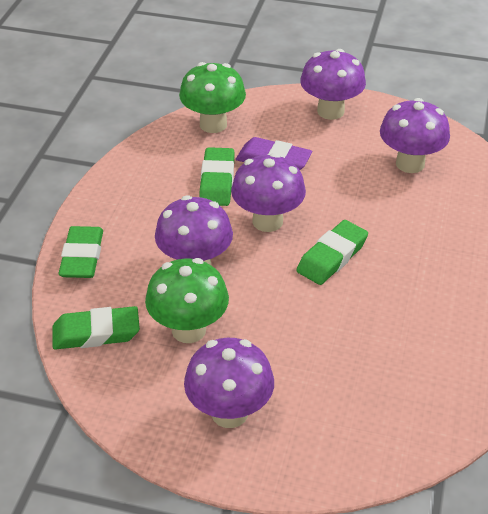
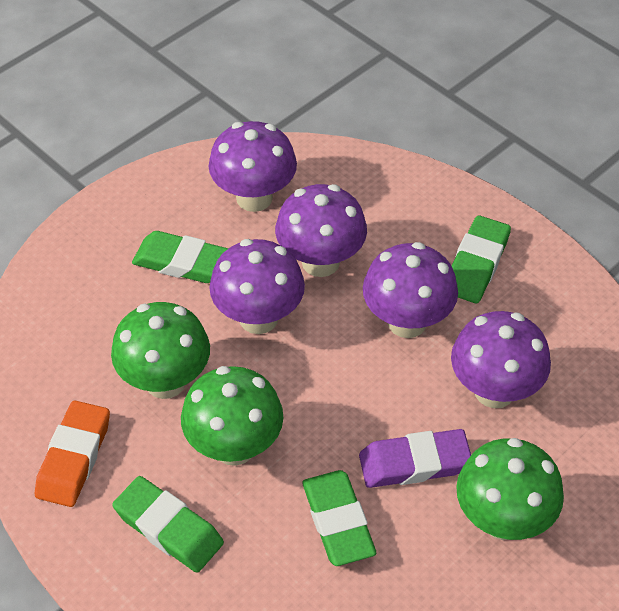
green mushroom: [145,258,229,343] [179,62,246,133] = 2 -> [111,302,210,399] [181,366,284,466] [456,438,564,540] = 3
orange eraser: none = 0 -> [35,401,110,507] = 1

